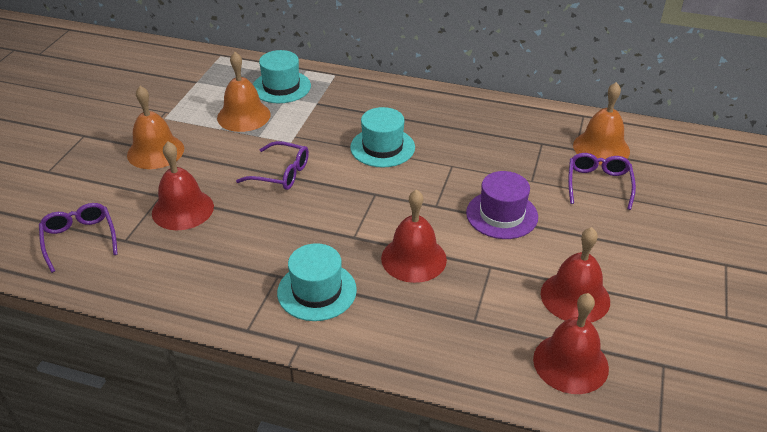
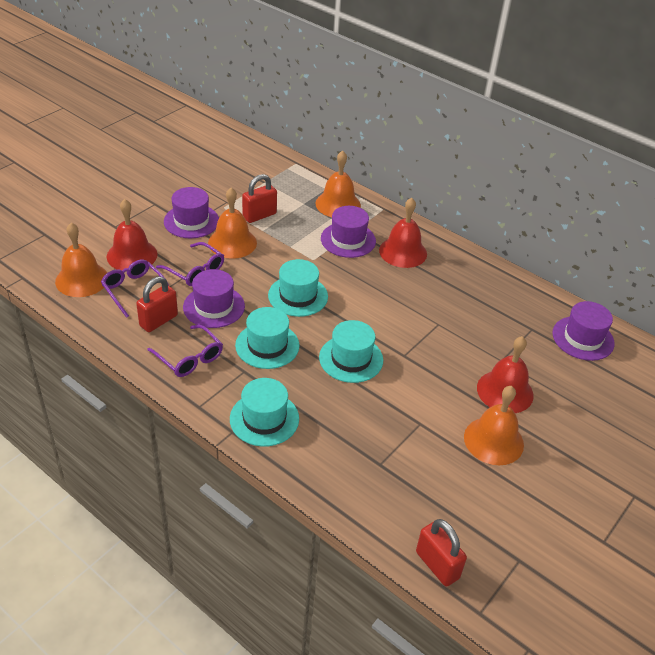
orange bell: [127,86,184,169] [217,52,271,132] [573,82,630,165] = 3 -> [55,223,107,297] [208,187,257,259] [316,151,361,217] [464,386,524,465] = 4
purple hat: [466,171,538,239] = 1 -> [164,187,219,238] [183,269,245,328] [321,206,376,258] [552,301,615,361] = 4
red bell: [152,142,214,230] [381,189,447,283] [533,293,609,394] [541,227,610,322] = 4 -> [107,199,158,272] [379,198,427,268] [477,336,534,413] = 3
red padlock: none = 0 -> [136,276,178,332] [242,174,277,223] [416,519,467,587] = 3
turquoise hat: [253,50,311,103] [277,243,357,321] [350,107,415,168] = 3 -> [230,378,299,447] [235,307,300,369] [268,259,328,317] [319,320,383,383] = 4

